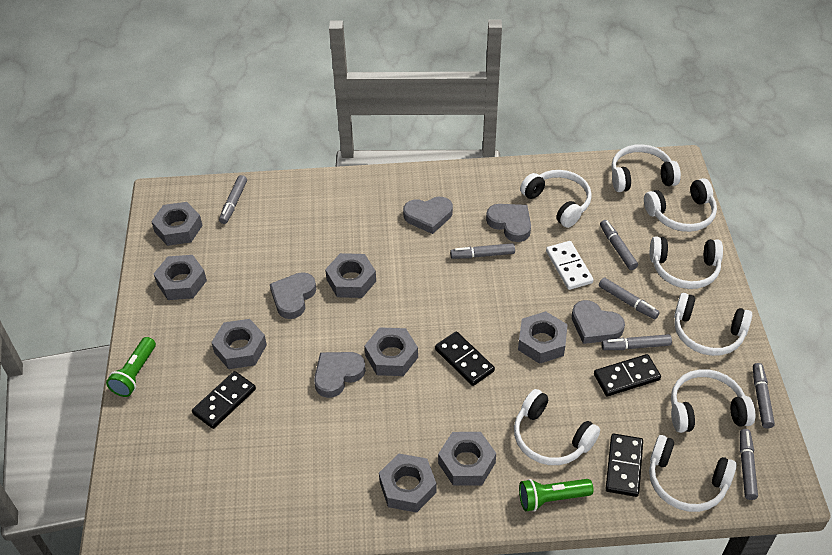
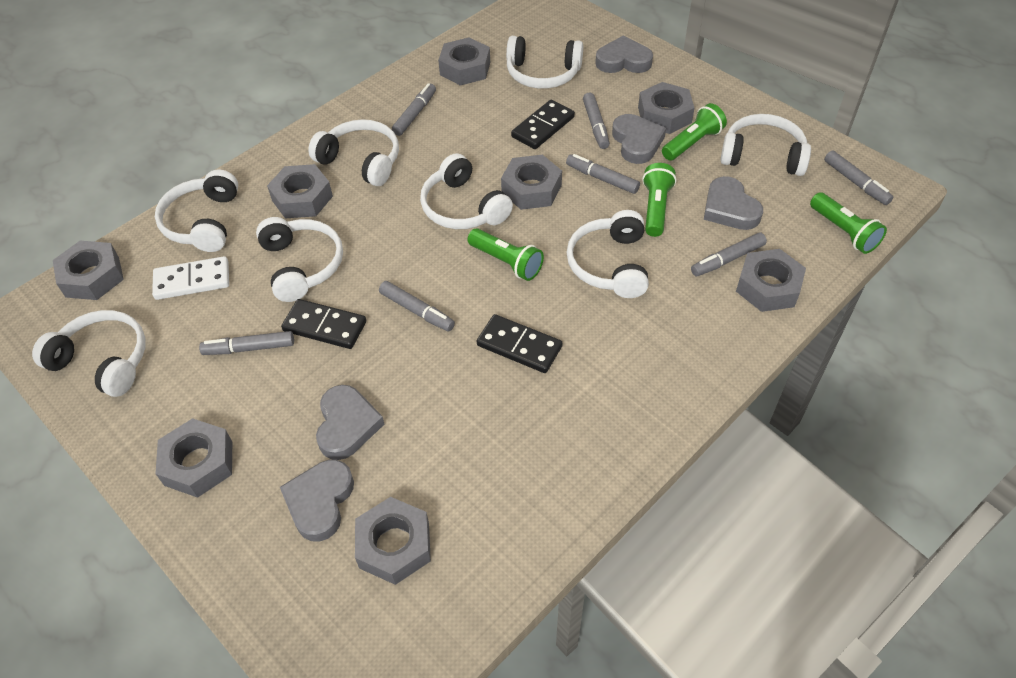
black domino: [192,371,256,429] [435,331,495,386] [594,354,661,396] [606,434,643,497] = 4 -> [281,299,366,349] [477,314,562,373] [511,100,575,149] = 3
green flashlight: [106,337,156,397] [519,479,593,512] = 2 -> [467,228,544,281] [642,163,676,237] [662,103,727,161] [810,192,887,254] = 4

